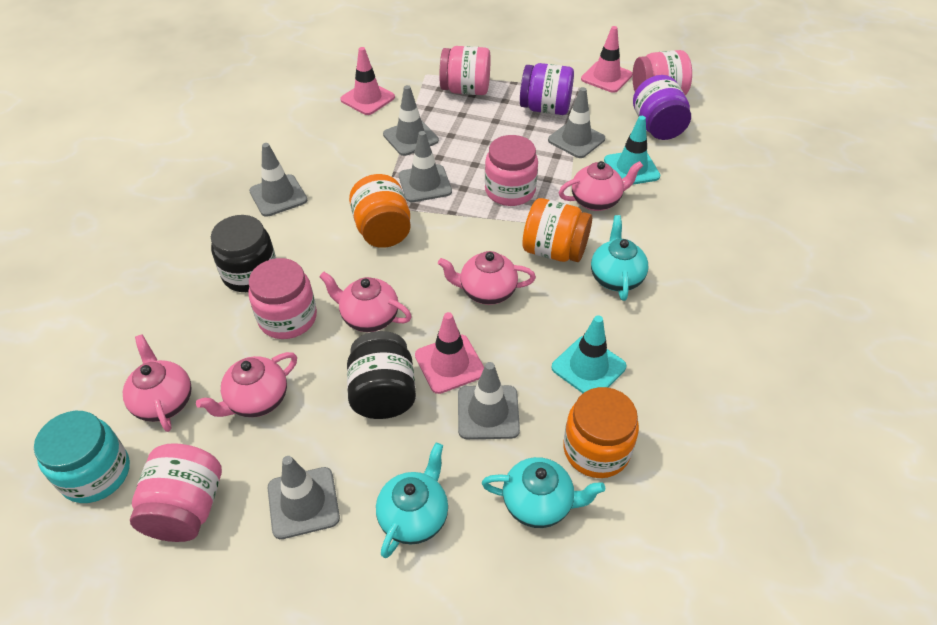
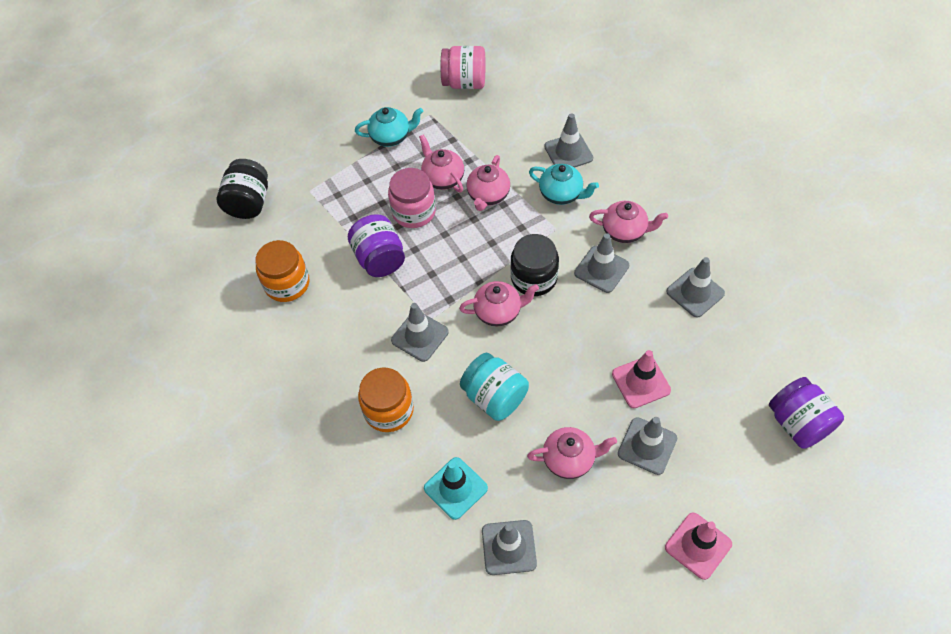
orange jar: [349,174,411,248] [522,198,592,262] [563,387,639,478] = 3 -> [255,240,309,302] [358,368,414,432] = 2
pink jar: [130,443,222,542] [248,258,317,339] [439,46,491,95] [485,135,538,206] [632,50,692,95] = 5 -> [388,168,436,228] [441,46,485,89] = 2
pink traffic cone: [340,47,395,115] [415,312,484,394] [581,26,632,93] = 3 -> [612,350,671,408] [665,512,732,580] = 2
turquoise teapot: [376,443,448,558] [482,457,605,528] [591,215,648,301] = 3 -> [355,107,424,147] [529,164,599,205] = 2
turquoise traffic cone: [551,315,626,393] [604,116,660,185] = 2 -> [424,457,488,520] = 1

